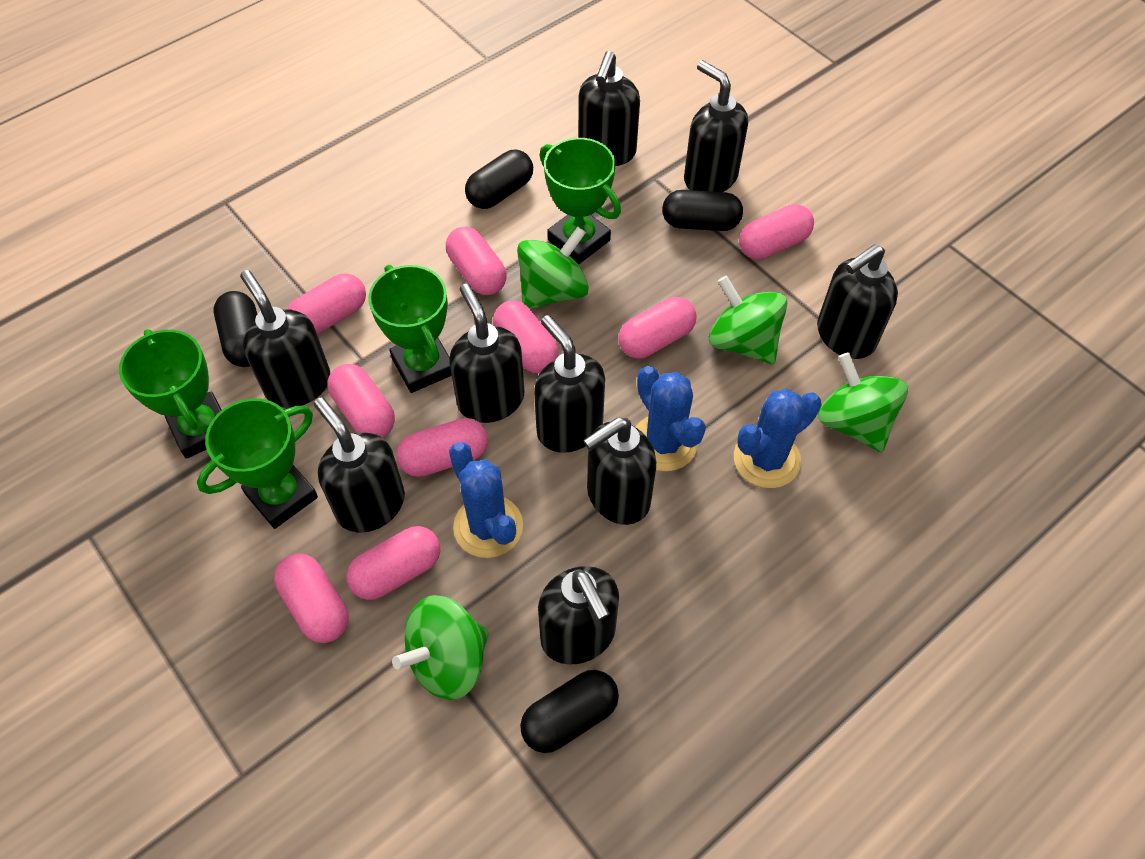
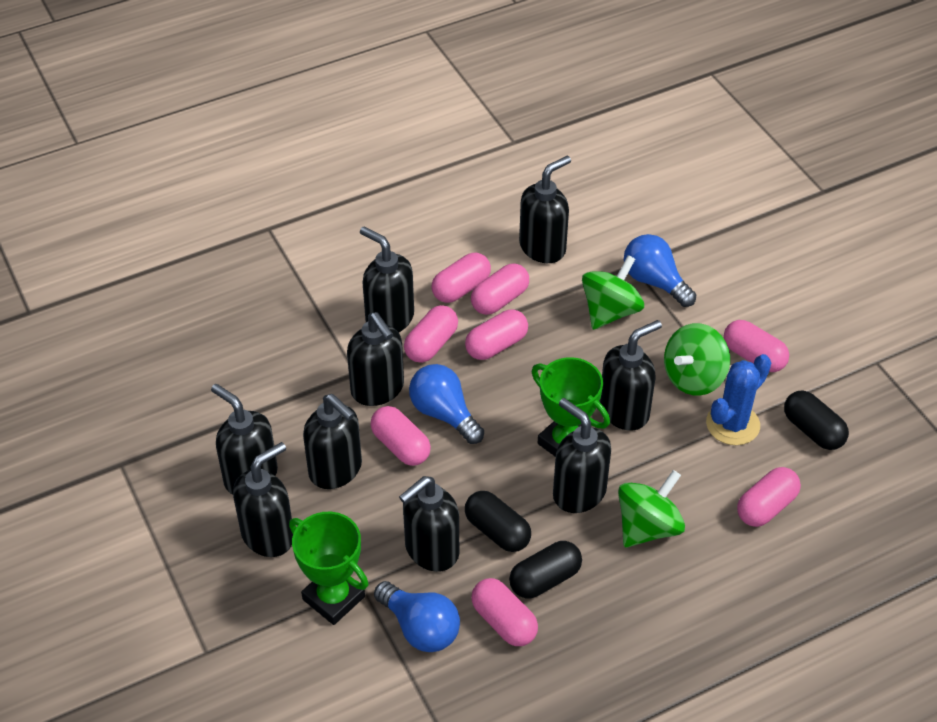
black capsule: [214,291,257,367] [465,150,533,209] [520,670,619,753] [662,190,743,231] = 4 -> [465,491,531,552] [509,541,582,599] [784,390,849,450] = 3
blue cactus: [449,442,523,558] [636,366,706,471] [734,389,821,488] = 3 -> [706,354,771,445] = 1
blue light bulb: none = 0 -> [374,581,460,652] [409,364,484,444] [624,234,696,307] = 3
green spinning top: [392,595,489,700] [517,227,589,309] [709,276,787,364] [818,352,908,452] = 4 -> [582,255,644,330] [618,470,685,548] [664,323,730,396] = 3
green trophy: [119,329,221,459] [197,398,318,529] [368,265,452,393] [539,138,621,264] = 4 -> [289,512,369,625] [532,357,610,457] = 2
pink capsule: [274,554,349,643] [287,273,366,335] [327,364,395,437] [346,526,440,600] [396,418,488,477] [446,227,507,295] [493,300,559,373] [618,297,697,359] [739,204,814,260] = 9 -> [370,406,431,466] [404,305,458,363] [431,253,491,303] [465,310,528,360] [471,263,529,315] [471,578,538,646] [724,320,789,372] [737,467,801,527] = 8

